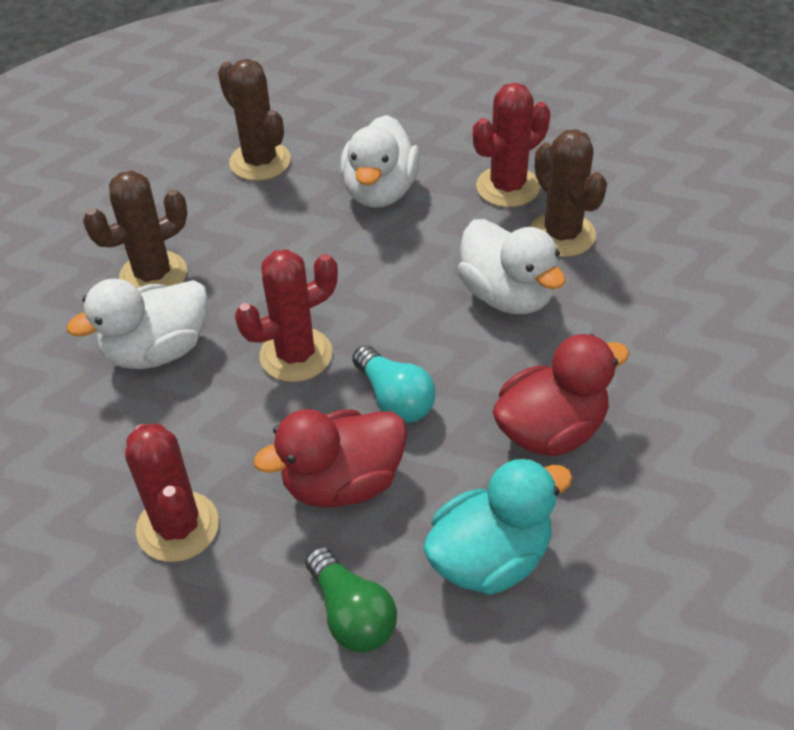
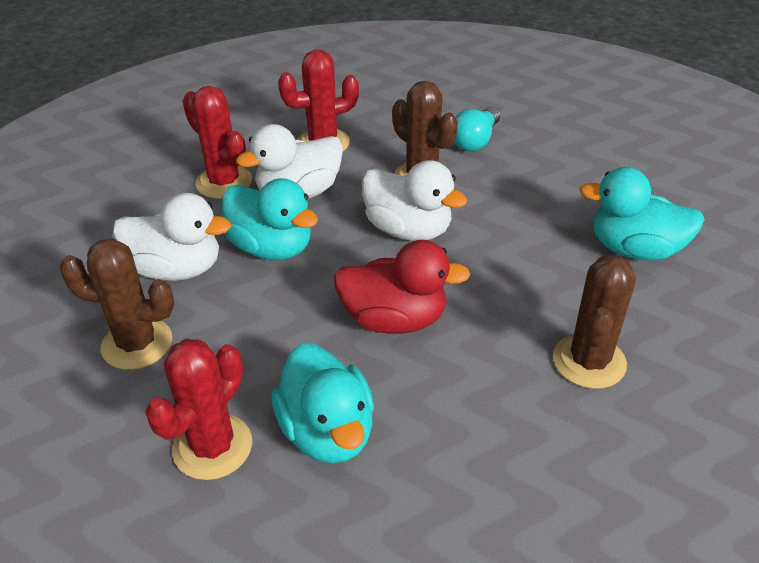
green light bulb: [305,547,397,652] = 1 -> none = 0
red duck: [254,409,407,508] [493,334,630,456] = 2 -> [334,240,471,334] = 1
turquoise duck: [423,458,573,595] = 1 -> [222,178,318,260] [272,343,374,464] [579,167,705,261] = 3

